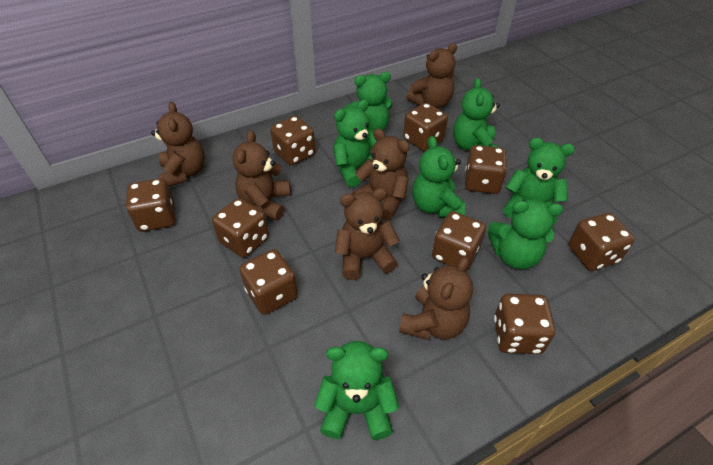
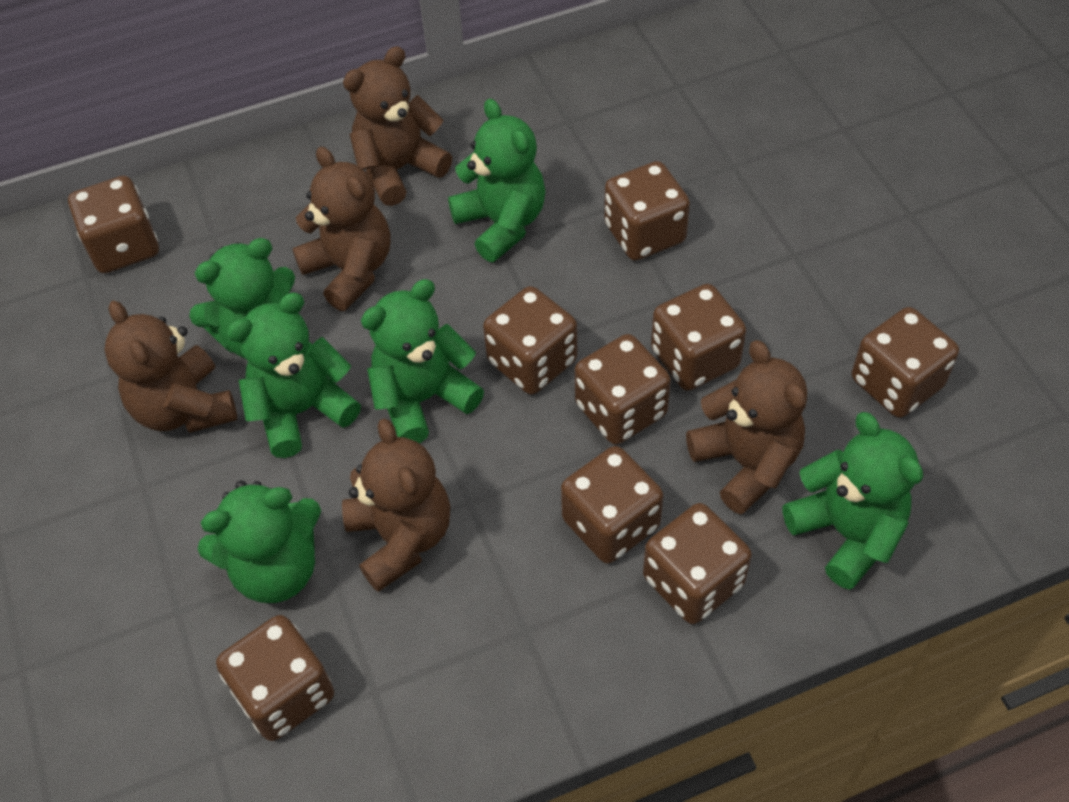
brown teddy bear: [151,102,205,187] [232,131,291,221] [335,188,400,280] [352,129,410,220] [399,256,473,340] [406,43,457,108] = 6 -> [104,300,237,433] [292,147,390,311] [342,418,450,592] [343,46,452,206] [686,340,807,515] = 5
green teddy bear: [314,341,399,440] [333,100,377,187] [343,72,392,131] [412,136,465,217] [453,78,500,150] [488,199,563,269] [504,138,575,224] = 7 -> [189,238,295,358] [197,481,321,603] [226,293,361,458] [361,279,484,443] [448,98,546,262] [783,412,923,590] = 6

